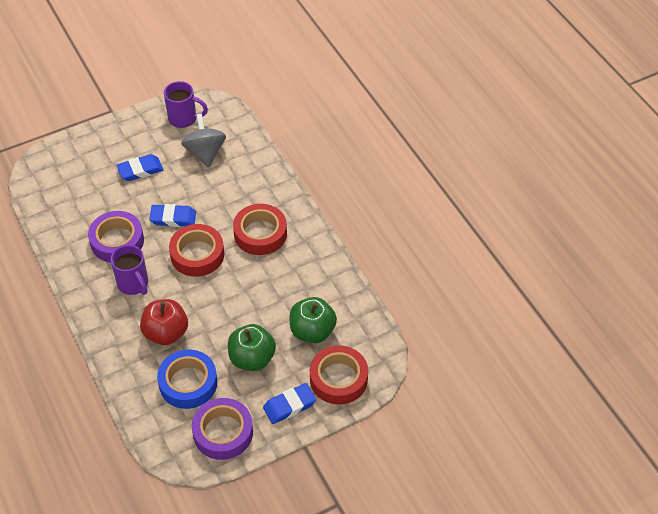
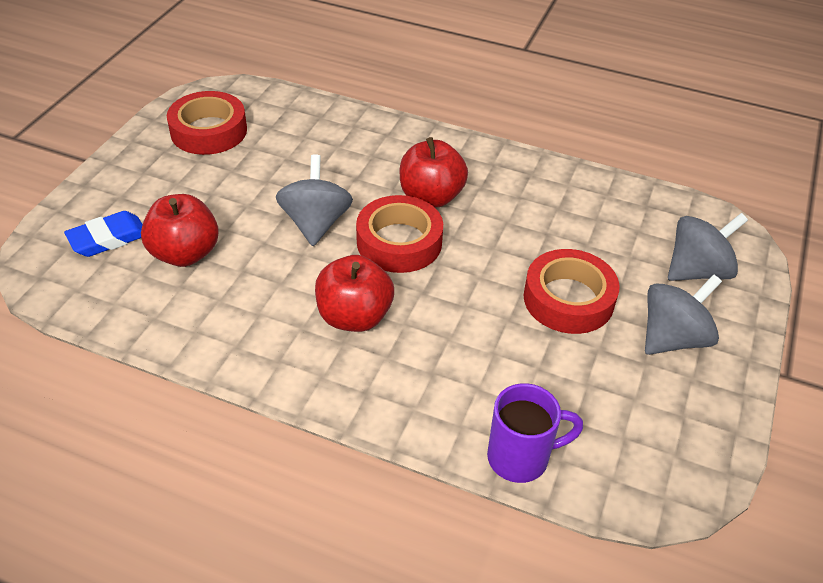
blue eraser: [116,154,163,181] [149,204,196,227] [263,383,316,424] = 3 -> [64,211,143,257] = 1
blue tape: [157,350,217,409] = 1 -> none = 0
green apple: [228,324,276,371] [290,297,337,343] = 2 -> none = 0
grey spinning top: [181,114,226,168] = 1 -> [276,154,353,246] [645,274,722,355] [668,213,748,281] = 3
purple mug: [110,245,148,295] [164,81,208,128] = 2 -> [487,383,583,483] = 1
purple tape: [88,211,144,262] [192,398,253,460] = 2 -> none = 0
red apple: [140,299,188,345] = 1 -> [141,194,219,267] [315,255,394,332] [400,137,468,208] = 3

